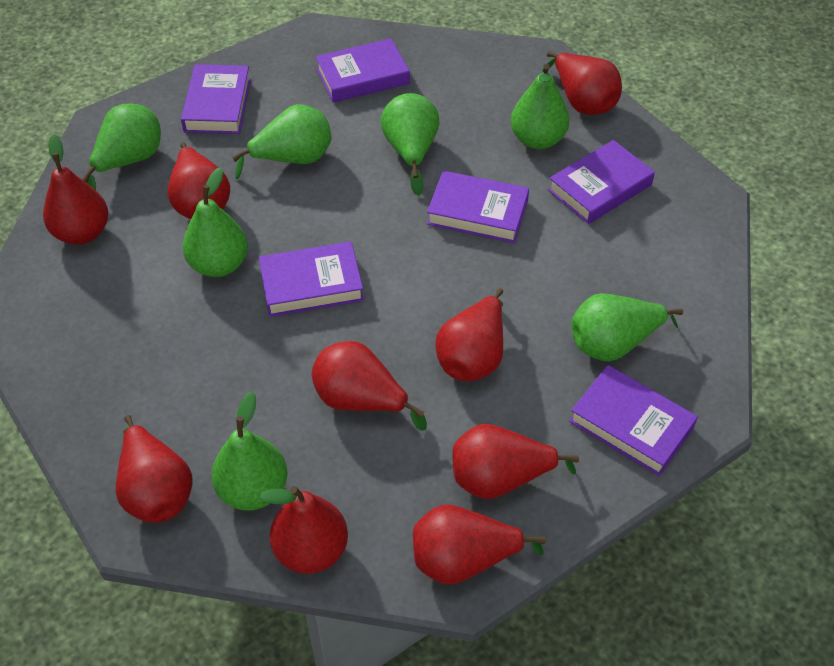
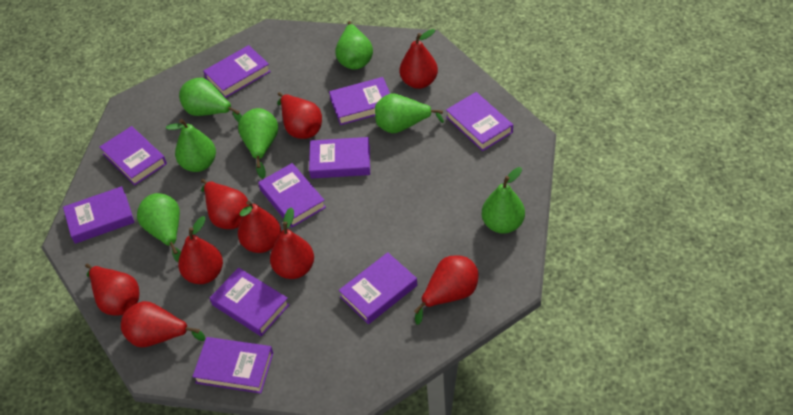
purple book: [181,64,251,134] [259,242,364,317] [316,39,410,103] [427,171,529,243] [548,140,655,224] [569,365,698,476] = 6 -> [63,186,135,244] [100,126,167,186] [192,337,273,394] [203,45,271,98] [210,267,290,336] [258,163,326,228] [309,137,370,179] [329,77,390,125] [339,252,417,324] [446,92,513,151] = 10

